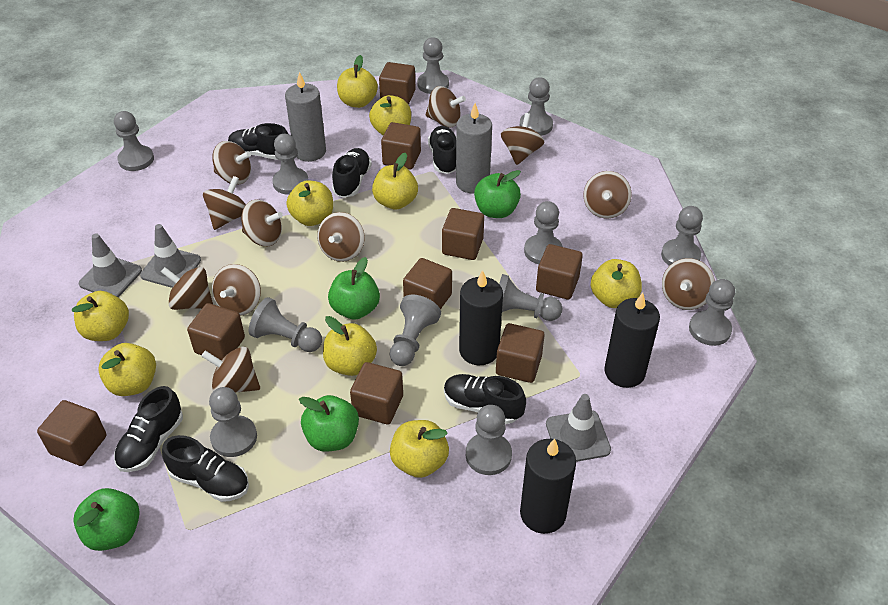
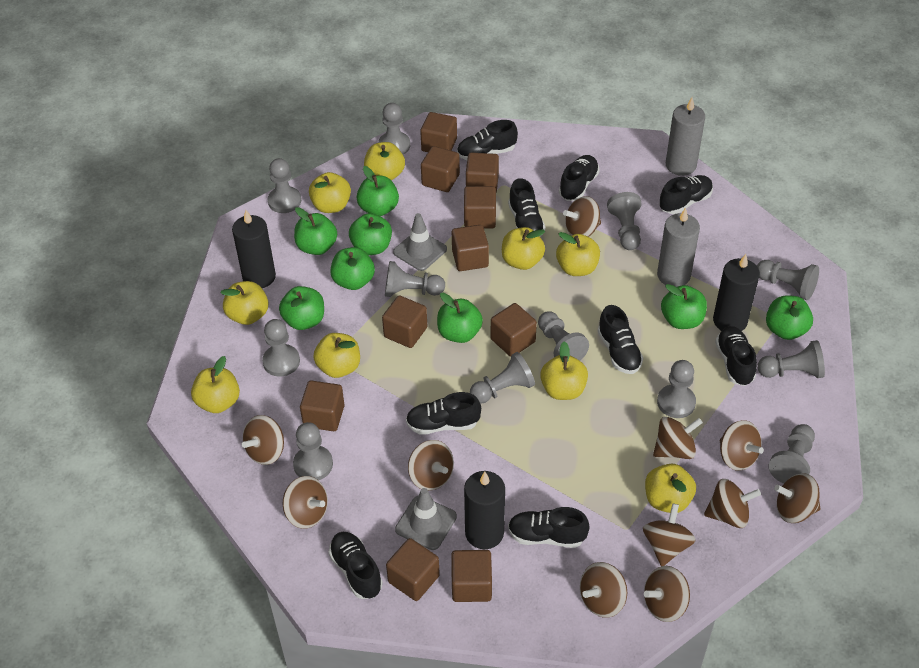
black shoe: [114,386,183,472] [162,435,249,502] [228,123,288,160] [332,148,372,198] [428,126,456,174] [444,374,526,424] = 6 -> [329,532,383,599] [406,392,481,435] [457,120,518,160] [508,178,545,237] [508,507,590,548] [559,155,599,201] [598,305,643,374] [659,175,713,214] [715,326,757,386] = 9
brown cube: [37,400,107,466] [187,303,245,360] [350,362,403,424] [379,62,415,105] [381,122,421,170] [403,258,452,309] [442,208,484,260] [496,323,545,383] [536,244,583,300] = 9 -> [300,381,345,431] [382,296,427,348] [386,538,440,601] [420,112,457,152] [421,146,460,192] [451,550,492,602] [452,225,489,271] [464,186,496,229] [466,152,499,193] [491,303,537,357] = 10
green apple: [73,488,140,551] [299,395,359,451] [328,257,380,320] [474,170,521,218] = 4 -> [279,286,324,330] [294,207,337,255] [330,247,375,290] [349,213,392,255] [356,166,399,216] [437,293,483,343] [661,284,707,329] [766,295,813,340] = 8
grey traffic cone: [79,233,142,297] [140,224,201,288] [546,394,611,462] = 3 -> [393,213,447,271] [395,488,457,550] = 2

